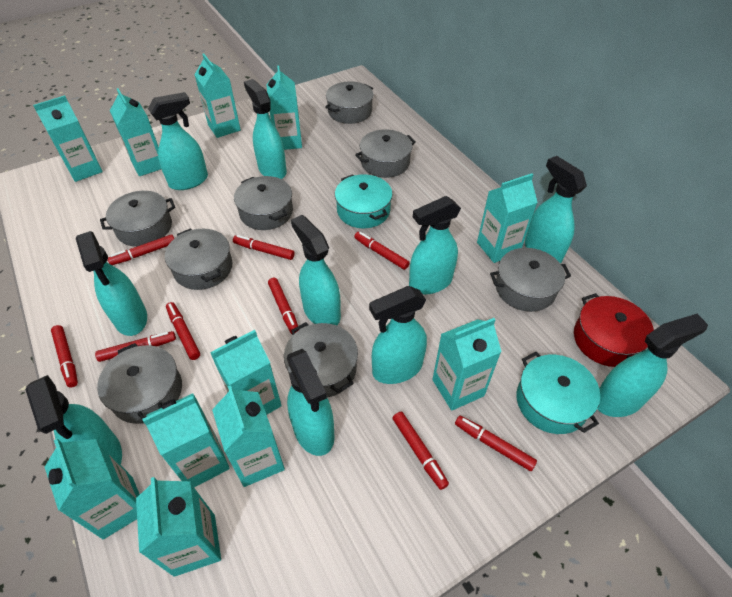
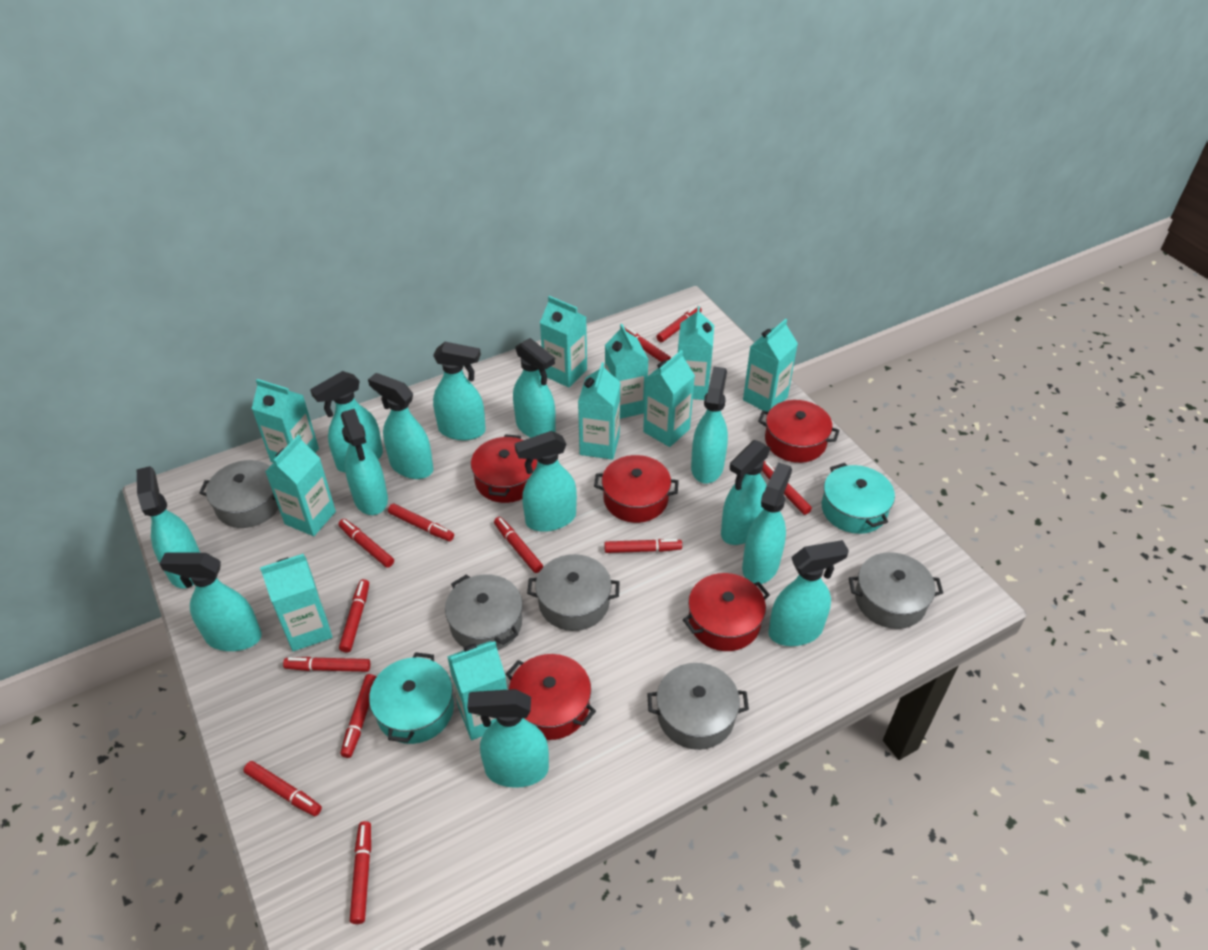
grey pot: [97,343,182,424] [100,191,175,247] [165,228,233,290] [234,176,293,230] [284,322,358,397] [325,81,373,124] [355,129,416,178] [490,248,571,312] = 8 -> [199,460,279,528] [445,574,523,650] [527,554,619,631] [647,663,749,750] [849,552,943,629] = 5
red marker: [51,325,78,388] [95,331,176,362] [108,234,174,265] [166,302,200,360] [233,235,294,260] [268,278,299,334] [354,232,410,270] [393,412,449,490] [455,416,537,471] = 9 -> [243,761,322,816] [283,657,370,672] [338,519,394,568] [339,579,369,652] [340,674,376,758] [350,821,371,924] [388,504,454,541] [494,517,543,573] [604,539,682,553] [624,327,671,362] [656,306,702,342] [762,461,812,515] = 12
red pot: [574,293,654,367] = 1 -> [471,434,537,503] [506,654,596,740] [594,455,679,523] [683,573,770,651] [758,400,840,463] = 5
turquoise carton: [33,95,103,182] [45,439,140,539] [110,88,161,176] [136,477,221,577] [142,393,230,487] [194,53,241,138] [210,330,282,415] [212,385,285,487] [267,66,302,150] [432,318,501,411] [477,173,538,263] = 11 -> [252,379,319,463] [260,554,332,651] [265,435,336,536] [447,641,507,740] [540,296,587,388] [578,362,621,460] [605,324,649,419] [643,350,695,447] [678,306,714,400] [743,319,798,412] = 10
turquoise spray bottle: [26,375,122,465] [76,231,147,336] [148,92,208,190] [244,79,287,179] [287,349,335,456] [291,215,341,325] [369,286,427,384] [409,196,461,295] [525,156,587,264] [597,314,708,417] = 10 -> [137,466,200,589] [160,552,262,651] [310,371,383,473] [341,409,388,515] [368,373,433,479] [433,342,486,440] [467,689,549,788] [513,338,556,438] [515,431,577,532] [691,367,728,484] [721,440,771,545] [742,462,792,584] [768,540,849,646] = 13

